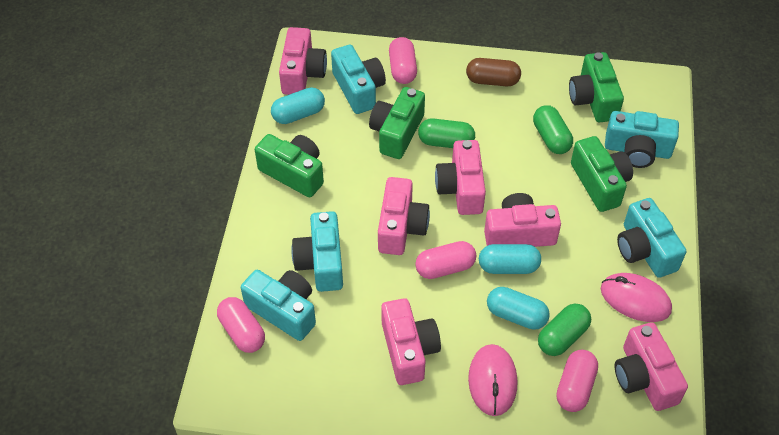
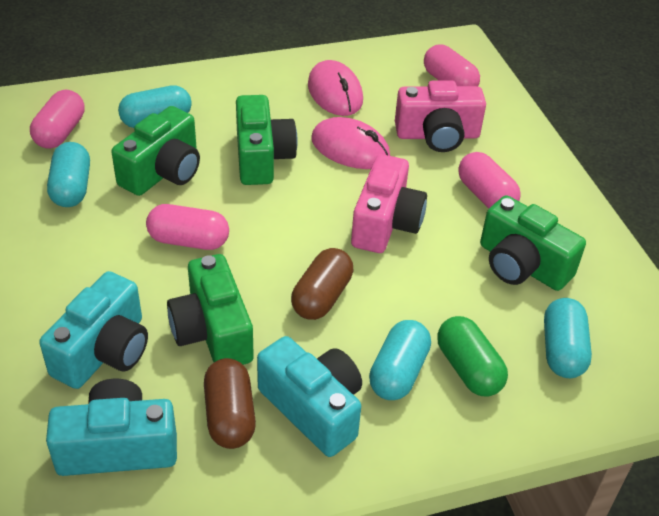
brown capsule: [466,58,521,86] = 1 -> [204,358,256,449] [291,248,353,320] = 2
green capsule: [418,118,475,148] [533,105,573,154] [538,304,591,356] = 3 -> [437,316,508,396] = 1
pink camera: [279,27,327,95] [378,177,430,255] [381,298,441,385] [435,140,486,215] [484,193,561,247] [615,322,688,411] = 6 -> [351,154,427,253] [395,80,486,152] = 2
turquoise camera: [241,270,316,341] [291,211,343,292] [331,45,386,114] [605,111,679,168] [617,198,686,278] = 5 -> [39,271,148,389] [46,379,177,476] [257,336,362,457] = 3
turquoise capsule: [271,87,325,124] [479,244,541,274] [487,287,550,330] = 3 -> [47,142,90,207] [118,85,192,128] [369,320,431,400] [544,298,592,378] = 4

